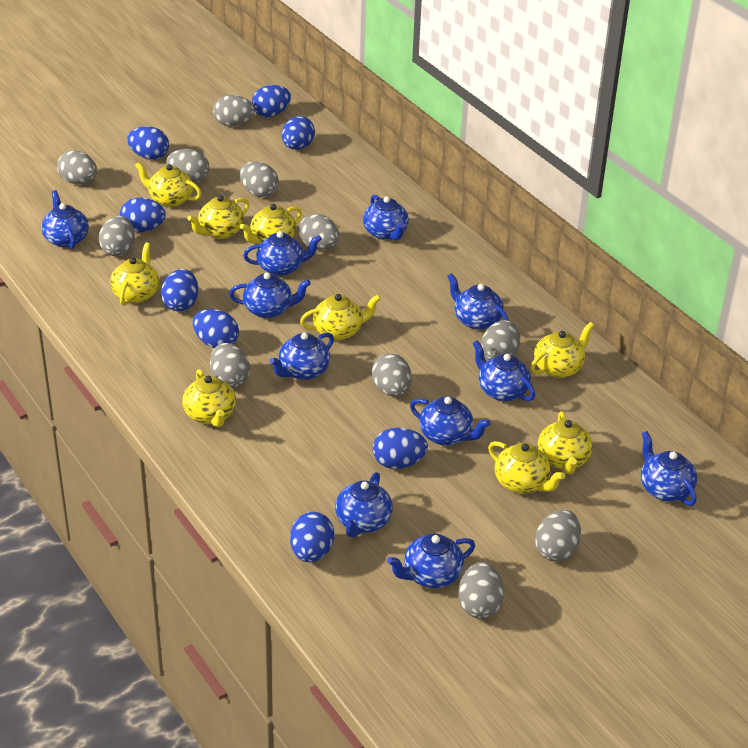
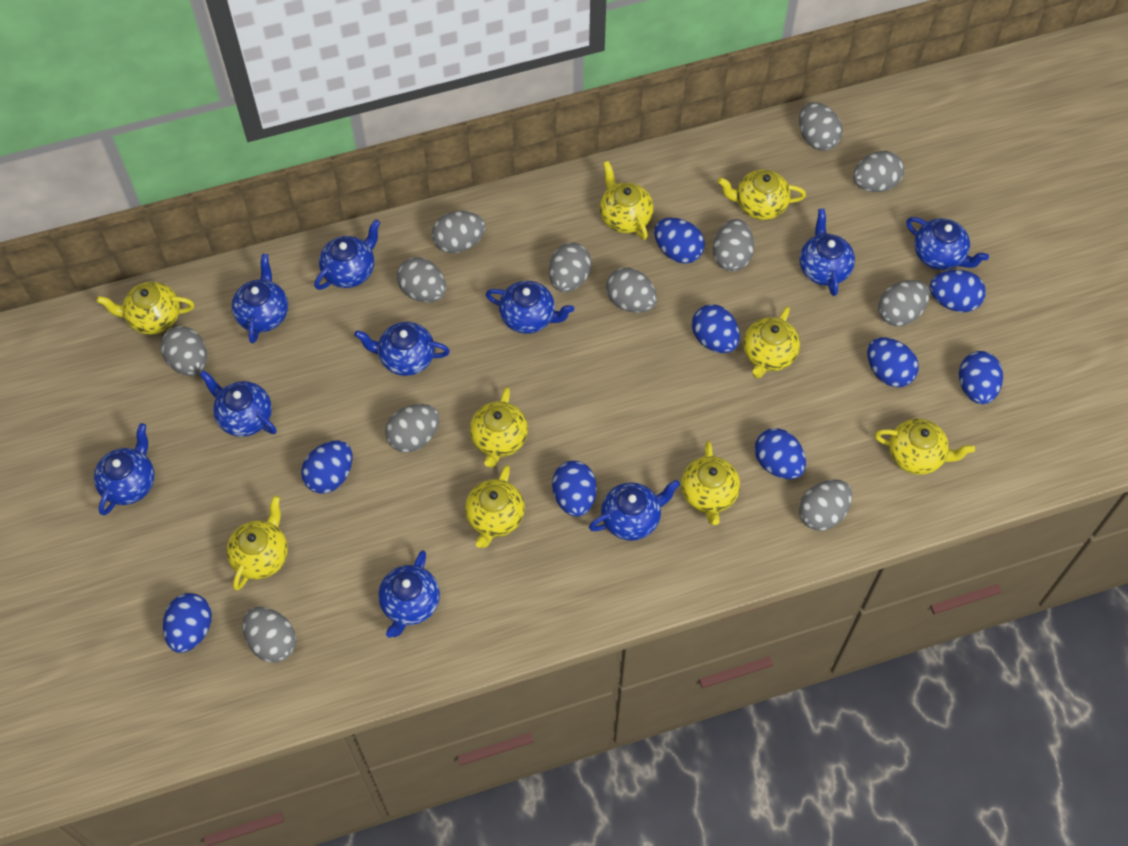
blue egg: [120,198,166,232] [127,126,169,160] [161,269,198,311] [193,309,239,348] [252,85,291,117] [282,116,315,150] [290,512,334,562] [373,428,428,469] = 8 -> [163,593,212,653] [301,440,353,494] [552,461,597,517] [654,218,705,264] [692,304,740,353] [755,428,806,479] [867,337,919,387] [929,270,986,312] [959,351,1003,404] = 9
blue teapot: [41,190,89,249] [229,273,311,318] [243,231,322,276] [269,333,334,380] [335,472,393,537] [363,195,409,240] [387,534,475,588] [410,396,490,446] [447,273,509,330] [472,341,535,401] [641,431,697,506] = 11 -> [94,423,155,515] [199,370,277,437] [231,254,288,343] [314,219,381,290] [354,322,450,376] [378,550,440,638] [486,281,574,334] [589,480,680,541] [799,208,855,296] [906,217,989,270] = 10
grey egg: [57,150,97,184] [99,216,135,256] [166,149,209,183] [210,343,250,388] [213,95,255,127] [240,161,279,197] [299,214,339,250] [372,353,412,396] [458,562,504,619] [481,320,520,360] [535,510,581,561] = 11 -> [161,326,207,376] [242,607,296,662] [385,404,439,453] [397,257,446,302] [432,211,486,253] [549,243,591,292] [606,268,657,313] [713,219,754,271] [799,102,843,151] [799,479,852,531] [853,151,904,192] [878,280,930,326] = 12

